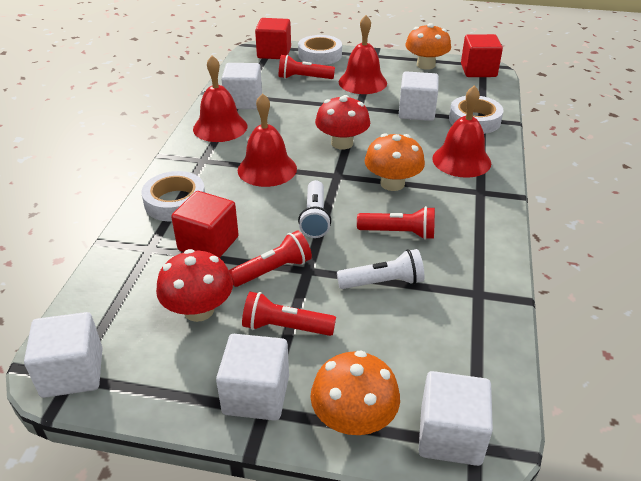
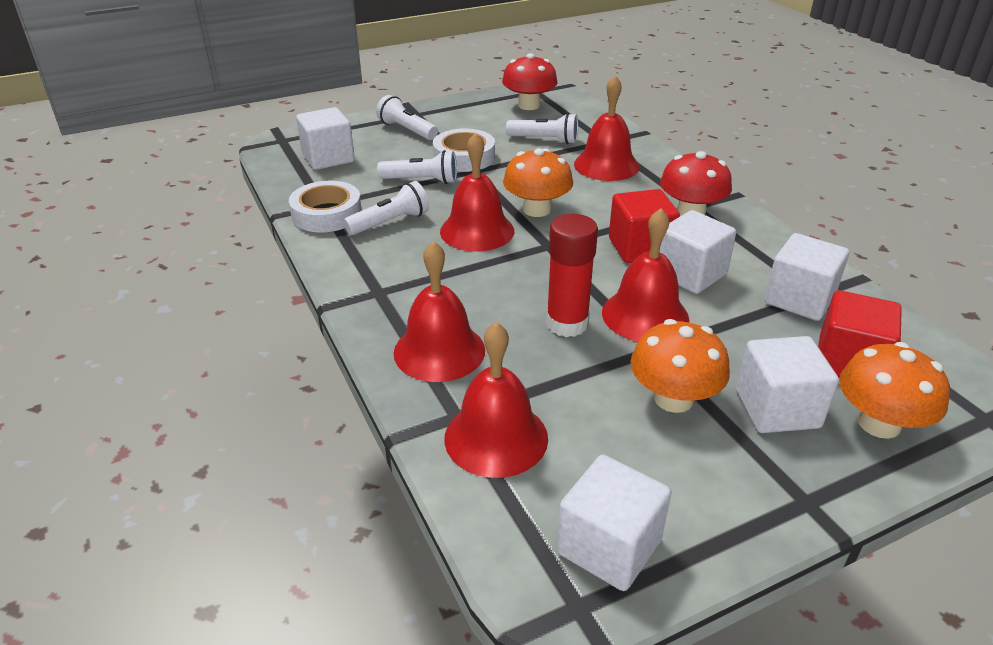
red bell: [193,55,247,142] [238,93,297,187] [339,15,387,94] [432,85,491,178] = 4 -> [394,241,485,382] [440,132,514,251] [444,322,548,478] [574,75,639,181] [602,208,689,342] = 5
red cube: [171,191,239,258] [255,18,291,59] [461,34,503,77] = 3 -> [609,189,680,263] [818,290,902,378] = 2
red flashlight: [229,230,312,287] [242,292,336,336] [279,55,335,79] [357,206,435,240] = 4 -> none = 0
red glue stick: none = 0 -> [546,214,598,337] = 1
white flashlight: [298,180,331,238] [337,249,425,289] = 2 -> [343,181,429,235] [376,95,438,140] [377,150,457,184] [506,113,578,144] = 4
white tape: [141,171,205,221] [298,35,342,65] [449,96,504,134] = 3 -> [289,181,362,232] [433,129,495,172] = 2

